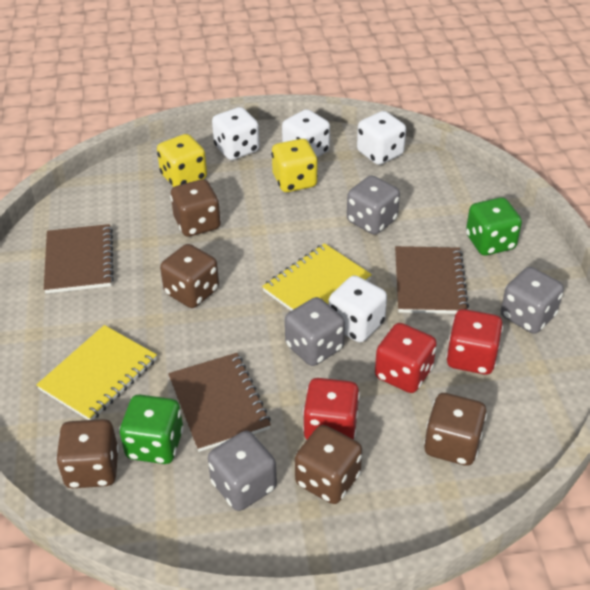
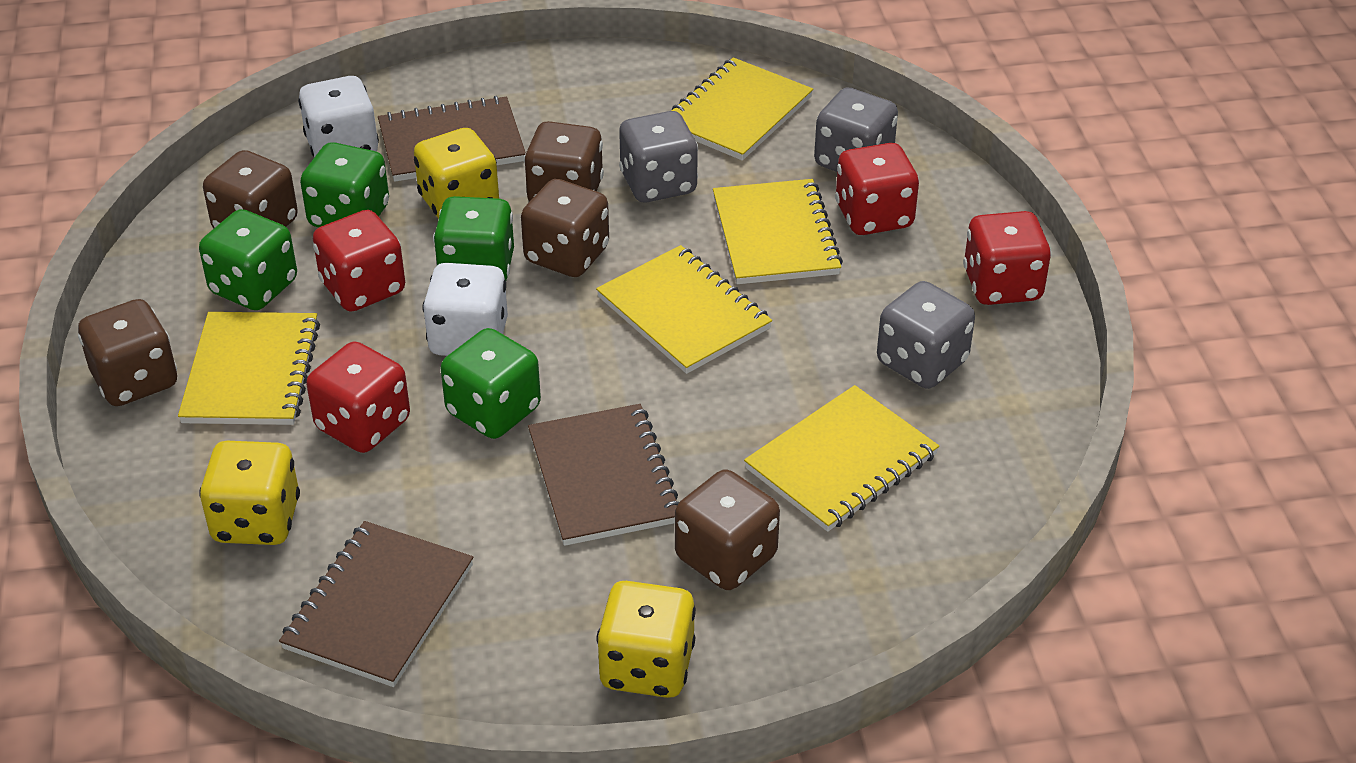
green dice: [119,395,184,464] [466,197,522,255] = 2 -> [199,209,297,310] [300,142,389,228] [433,196,514,281] [441,328,541,439] = 4
grey dice: [208,431,277,511] [285,297,345,366] [347,175,400,235] [501,267,564,334] = 4 -> [619,111,698,202] [814,88,898,172] [877,281,975,389] = 3
red dice: [303,378,360,440] [375,323,437,393] [446,309,503,375] = 3 -> [306,341,410,453] [313,210,405,311] [835,143,919,235] [963,211,1051,305] = 4
white dice: [212,107,260,160] [282,109,330,157] [328,275,387,342] [357,111,406,165] = 4 -> [298,76,379,157] [422,263,508,356] = 2
yellow dice: [157,134,207,187] [271,139,318,192] = 2 -> [199,441,300,545] [414,128,499,219] [596,581,696,698] = 3
yellow notebook: [36,325,157,420] [262,243,372,311] = 2 -> [178,312,320,425] [596,245,772,374] [672,57,813,160] [713,179,843,284] [744,385,939,532] = 5

